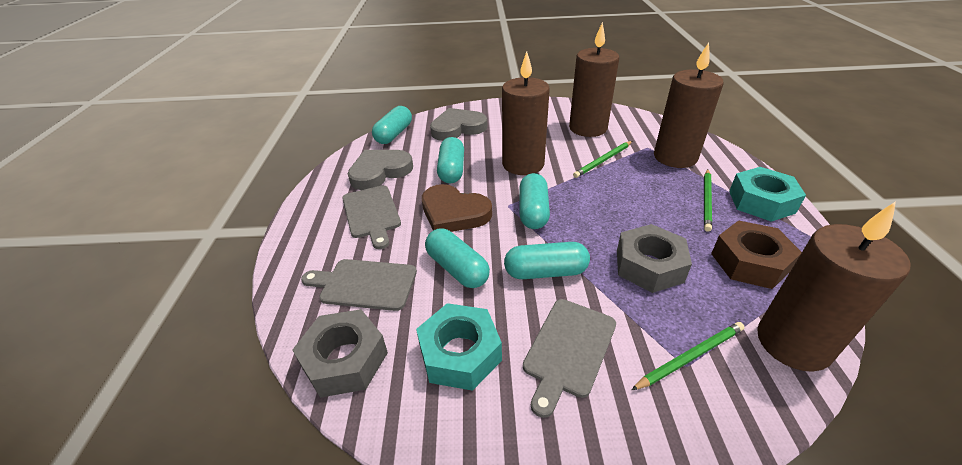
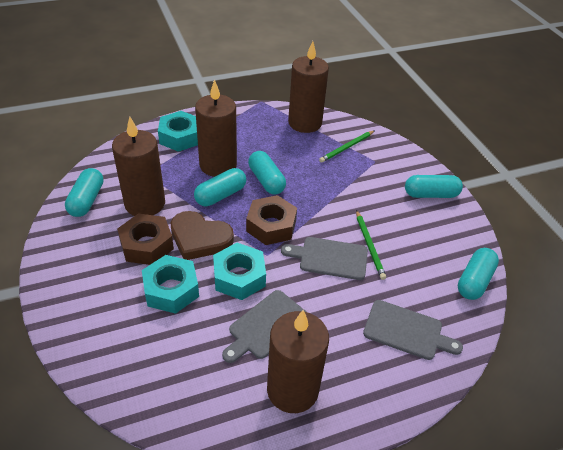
brown nut: [711,220,802,289] = 1 -> [117,213,174,265] [246,195,297,245] = 2
green pencil: [573,141,632,178] [631,322,744,390] [704,169,712,232] = 3 -> [319,130,375,163] [356,210,386,280] = 2
grey heart: [348,150,413,190] [430,108,487,141] = 2 -> none = 0
grey nut: [292,309,388,398] [617,224,692,293] = 2 -> none = 0
turquoise nut: [416,303,502,391] [729,167,806,222] = 2 -> [142,255,199,314] [158,111,198,152] [213,243,266,300] = 3

